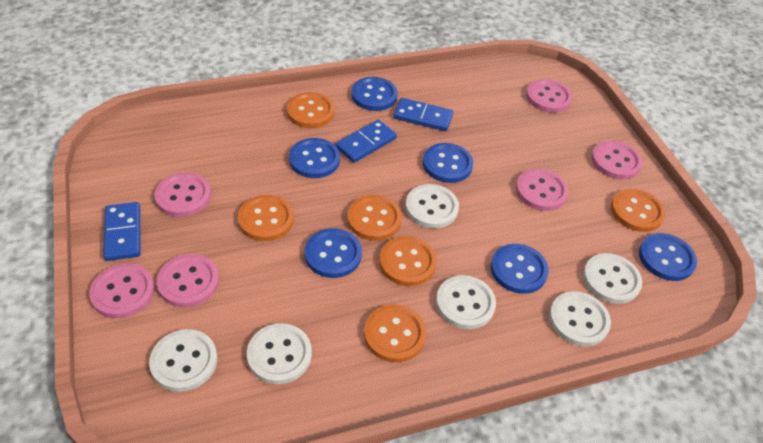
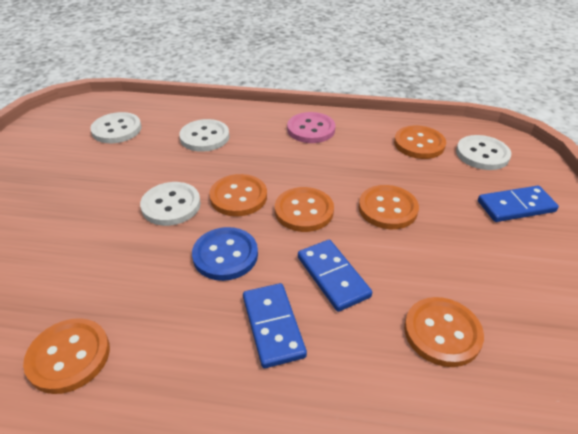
blue button: [289,138,340,178] [305,228,362,278] [351,77,398,111] [423,143,473,183] [491,244,549,294] [639,233,697,281] = 6 -> [192,227,258,281] = 1
pink button: [89,264,155,318] [154,172,211,217] [157,254,219,307] [516,169,568,211] [526,79,572,113] [591,141,642,179] = 6 -> [287,112,336,143] = 1
white button: [149,329,218,392] [247,323,312,384] [405,184,459,228] [436,275,496,329] [549,291,611,347] [583,253,642,304] = 6 -> [90,112,142,143] [140,182,201,226] [179,119,229,152] [456,135,511,170] = 4

